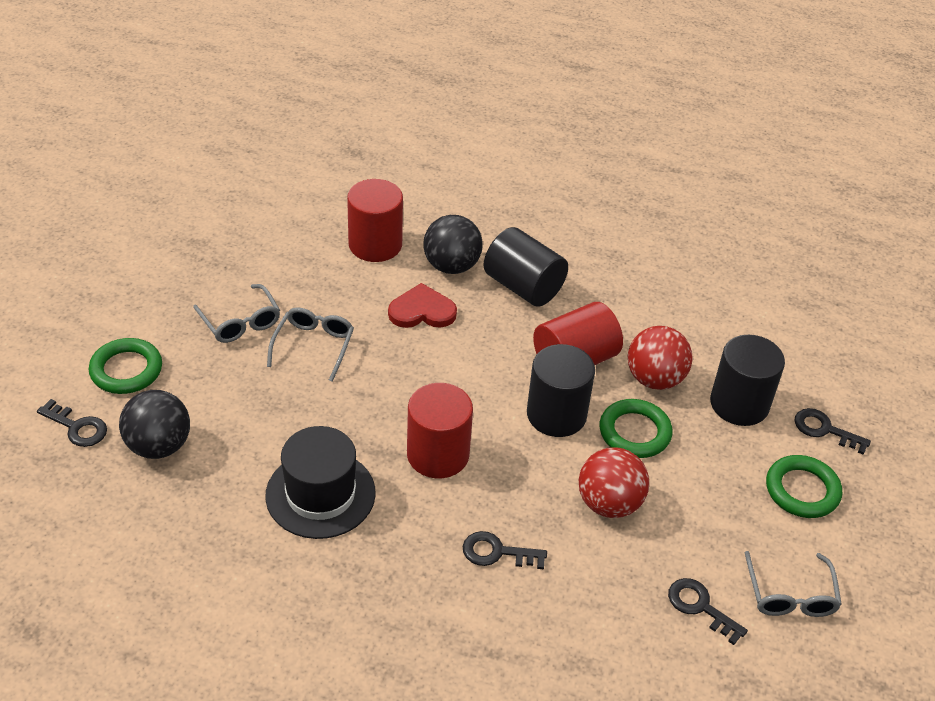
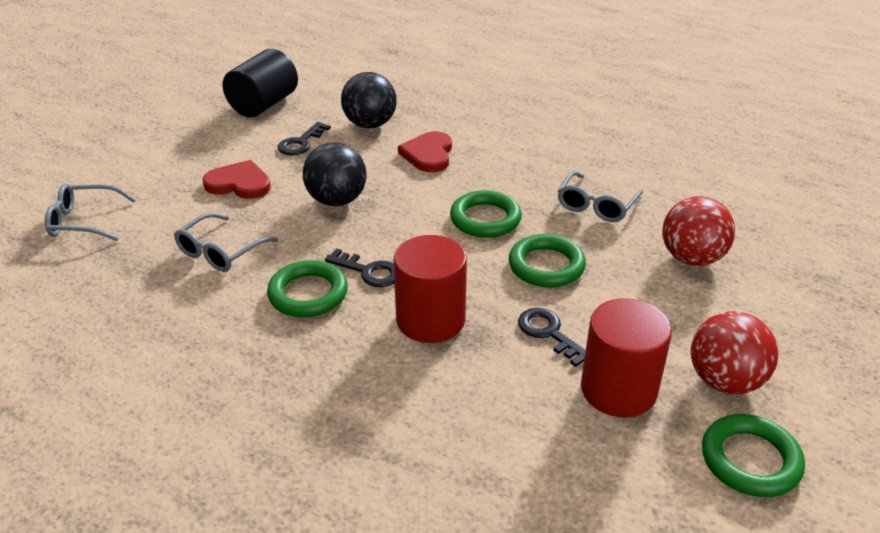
black cylinder: [483,227,568,307] [527,344,595,437] [710,335,785,426] = 3 -> [223,49,298,117] = 1
black hat: [265,426,376,539] = 1 -> none = 0
black key: [37,399,107,447] [463,531,547,570] [668,578,748,645] [794,408,871,455] = 4 -> [278,122,331,156] [325,248,394,287] [518,308,586,367] = 3
green ring: [89,338,162,394] [600,399,673,458] [766,455,842,518] = 3 -> [267,260,348,317] [450,190,522,238] [509,234,586,288] [702,414,805,497] = 4
red cylinder: [347,179,403,262] [407,383,473,478] [533,302,623,365] = 3 -> [394,235,467,343] [581,298,672,418] = 2
red heart: [388,283,457,328] = 1 -> [203,160,271,199] [398,131,452,172] = 2

